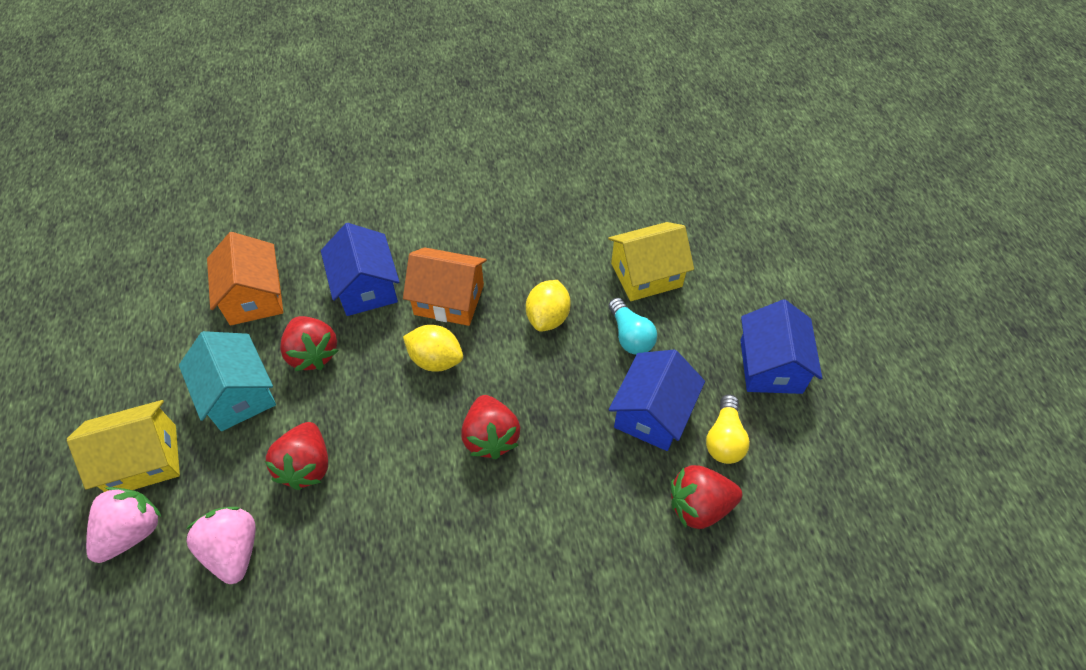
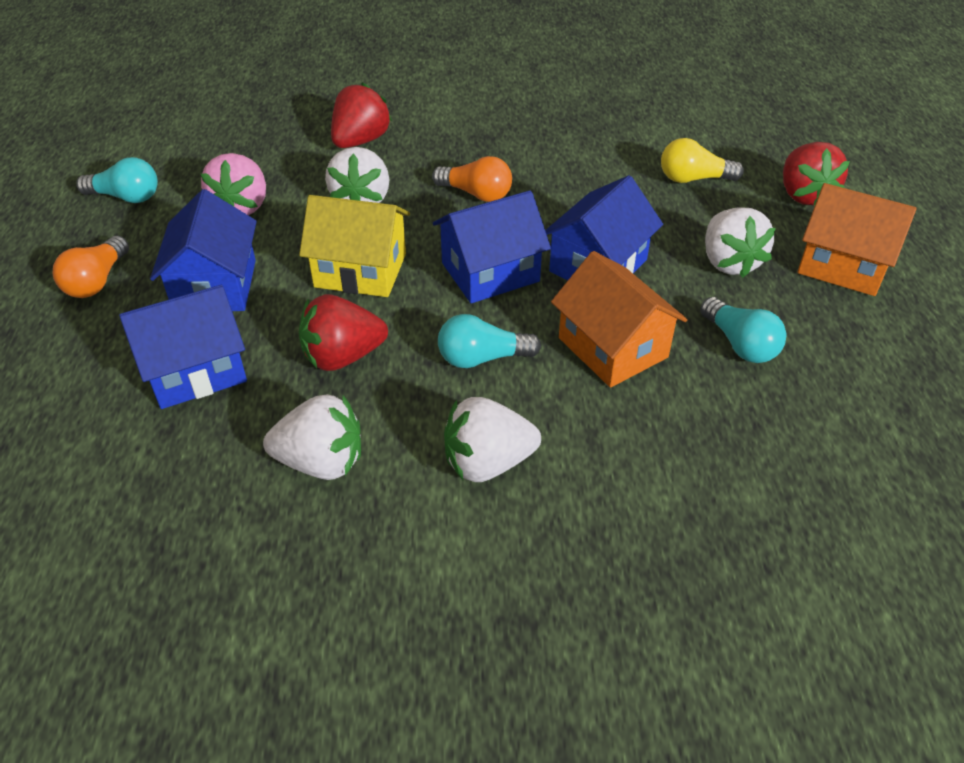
blue house: [321,223,399,316] [609,350,705,451] [740,299,822,394] = 3 -> [119,285,247,409] [150,189,257,311] [433,190,551,303] [545,175,663,280] = 4
orange light bulb: none = 0 -> [53,236,129,298] [432,156,512,202] = 2
pink strawberry: [86,487,161,563] [186,507,256,584] = 2 -> [201,153,266,215] = 1
red strawberry: [265,422,328,490] [280,316,338,371] [461,395,520,459] [671,465,742,529] = 4 -> [299,294,388,371] [331,82,392,148] [783,142,850,205] = 3
turquoise house: [179,331,276,431] = 1 -> none = 0
turquoise light bulb: [608,298,657,355] = 1 -> [76,157,158,203] [438,314,541,368] [700,297,786,363] = 3
white strawberry: none = 0 -> [263,394,361,480] [325,147,390,203] [444,397,541,482] [705,207,776,278] = 4
yellow house: [67,400,180,492] [608,222,694,301] = 2 -> [299,195,410,297] = 1
yellow lemon: [403,325,463,371] [526,280,571,331] = 2 -> none = 0

